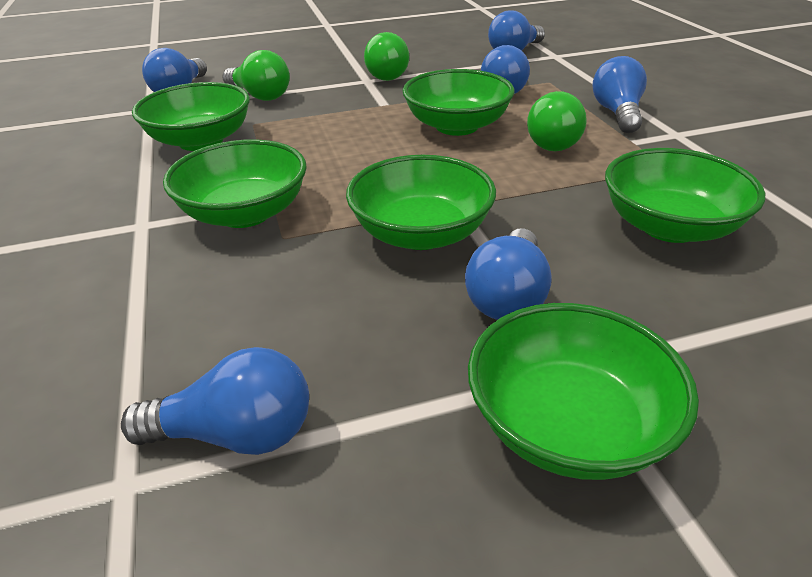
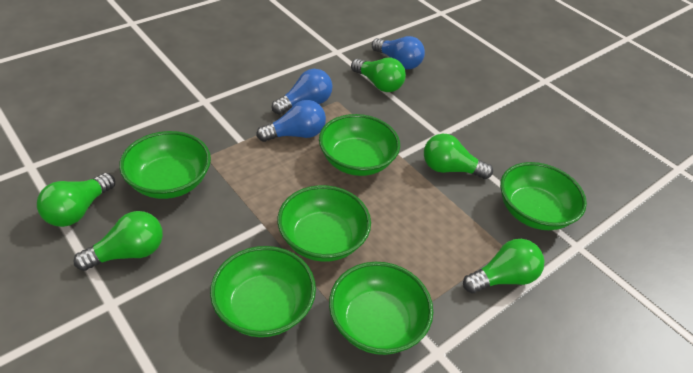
blue light bulb: [121,347,309,455] [142,48,207,92] [465,228,552,320] [481,45,530,94] [488,10,545,51] [592,56,647,133] = 6 -> [256,100,326,142] [272,69,333,115] [372,36,425,69] = 3
green light bulb: [222,50,290,101] [364,32,409,81] [527,91,587,151] = 3 -> [37,173,115,227] [73,211,163,271] [351,58,406,92] [424,134,493,179] [463,239,545,293] = 5

